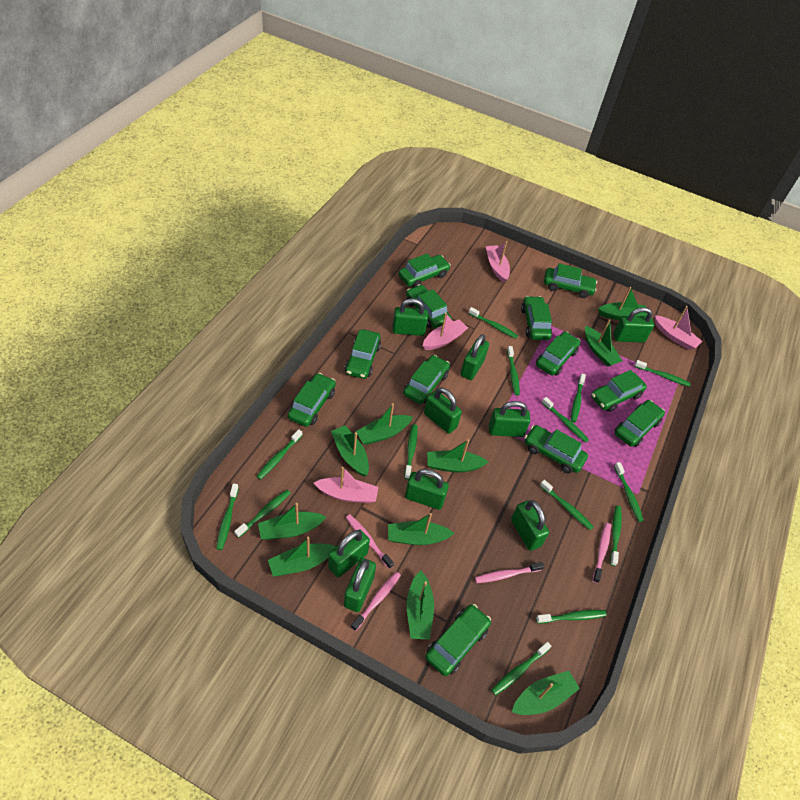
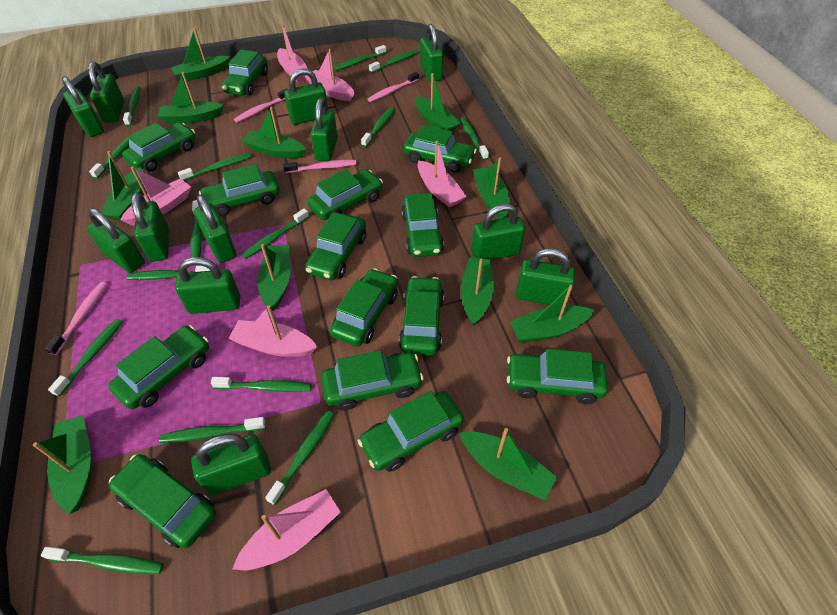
green boat: [258,503,326,540] [268,537,336,576] [331,425,369,476] [356,403,413,445] [388,513,454,545] [407,570,434,640] [427,439,488,472] [512,671,580,715] [585,319,622,367] [598,287,647,320] = 10 -> [33,415,91,514] [101,151,144,220] [158,72,224,124] [171,28,230,82] [242,107,306,159] [257,244,291,311] [415,73,460,131] [459,428,558,500] [461,257,494,326] [473,157,510,219] [510,285,595,343] = 11
green car: [288,373,336,427] [345,329,381,379] [398,254,451,288] [403,355,450,404] [406,284,452,329] [425,604,491,676] [521,296,552,340] [525,425,588,473] [536,331,580,376] [544,263,597,298] [591,370,647,412] [615,400,665,447] = 12 -> [108,325,209,409] [109,454,216,548] [122,123,196,172] [199,164,280,216] [222,50,268,96] [305,212,366,280] [307,169,383,220] [321,350,424,411] [330,268,398,347] [358,391,464,472] [399,276,444,355] [401,193,444,257] [403,125,477,173] [507,349,608,404] = 14
green padlock: [328,529,370,577] [344,558,376,612] [392,298,428,336] [405,469,449,510] [424,387,462,434] [461,334,489,380] [489,401,530,437] [511,500,549,551] [614,307,654,343] = 9 -> [62,76,104,137] [87,208,145,273] [88,62,125,123] [131,192,169,262] [175,257,240,314] [191,434,271,495] [194,195,236,263] [284,68,328,125] [311,98,338,161] [420,24,443,82] [471,204,525,260] [516,248,575,305] = 12
green toothbrush: [216,483,239,550] [234,490,291,538] [256,429,303,480] [404,424,417,479] [468,307,518,339] [491,642,551,696] [507,346,520,396] [536,610,607,624] [540,480,594,530] [542,397,589,443] [571,374,586,422] [610,506,622,566] [614,462,644,522] [634,360,691,387] = 14 -> [41,547,164,574] [48,319,123,397] [89,133,134,179] [123,86,141,126] [127,266,210,280] [159,417,266,443] [178,153,251,181] [190,200,202,257] [211,377,312,392] [242,209,309,259] [265,411,334,505] [334,45,386,71] [361,107,395,147] [369,50,418,73] [460,117,489,160] = 15
pink boat: [314,467,378,503] [423,313,468,350] [486,241,510,283] [655,306,702,350] = 4 -> [121,167,191,226] [228,305,317,357] [232,489,341,570] [277,24,308,83] [305,49,354,101] [418,141,467,208] = 6

